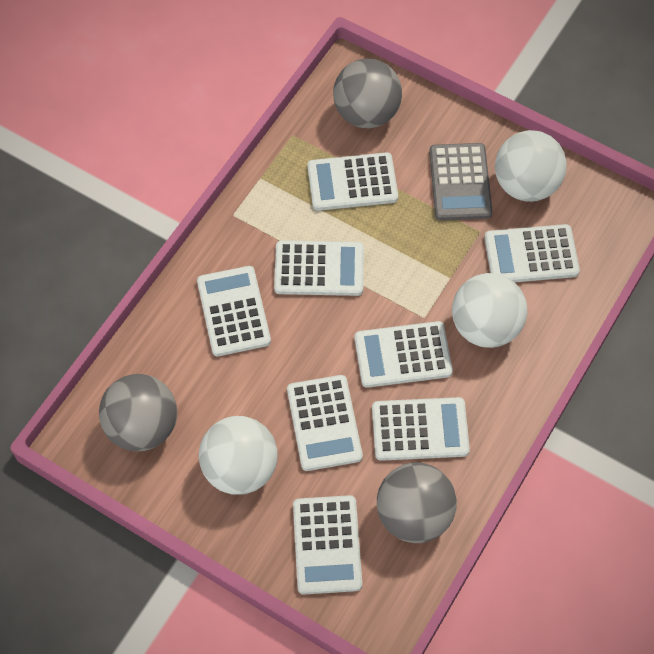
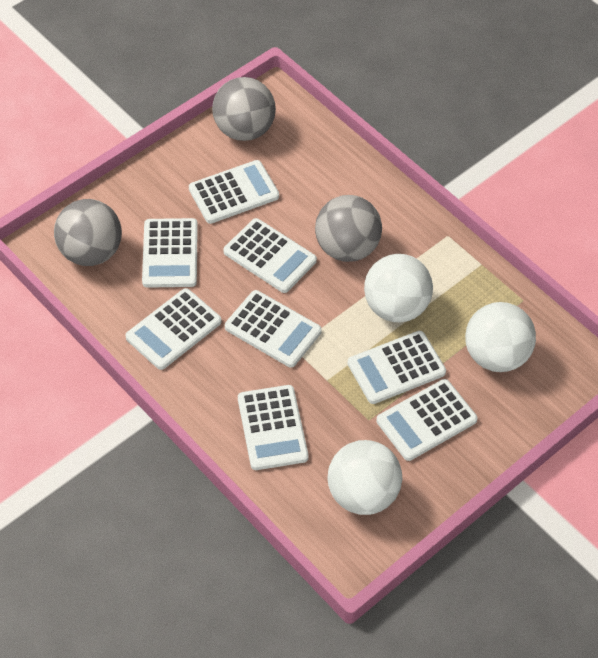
grey calculator: [429,143,493,221] = 1 -> none = 0

